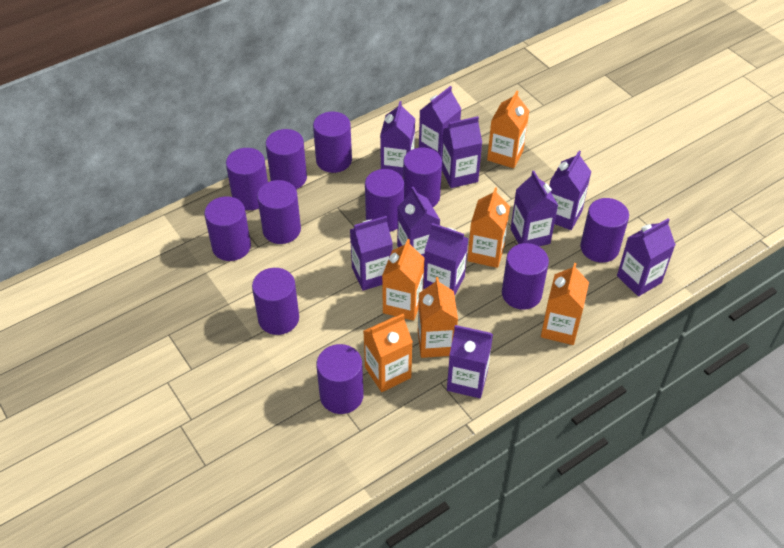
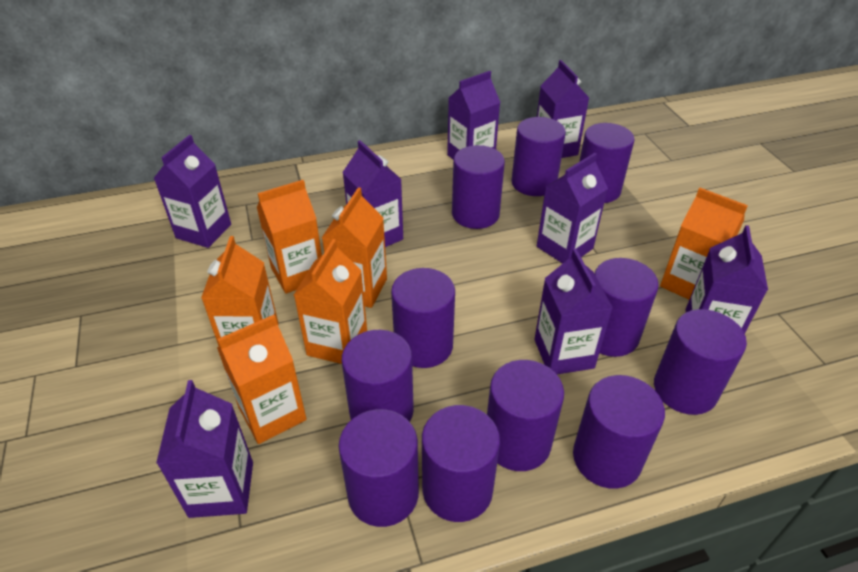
purple carton: [350,216,393,291] [380,101,415,177] [397,187,440,258] [419,86,461,159] [423,223,469,296] [442,116,482,188] [447,325,493,398] [511,171,558,247] [549,151,591,230] [617,218,676,296] = 10 -> [154,135,231,248] [156,380,253,518] [342,140,403,247] [447,71,501,160] [534,249,613,374] [537,60,589,158] [537,153,608,264] [686,225,768,334] = 8

